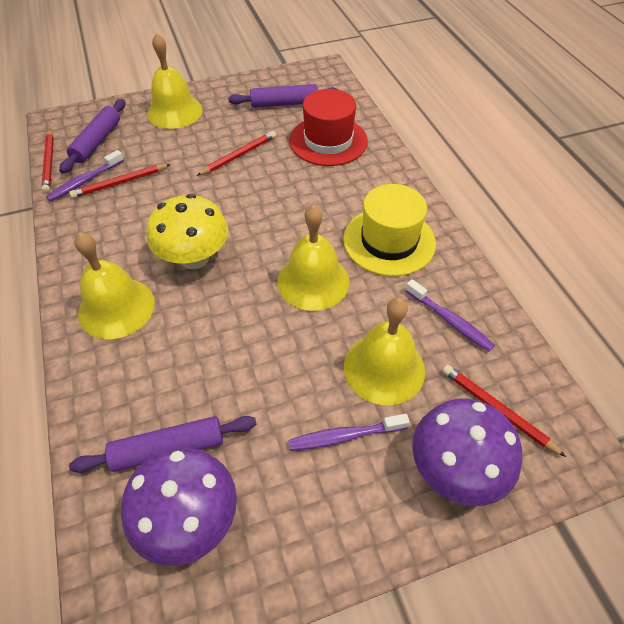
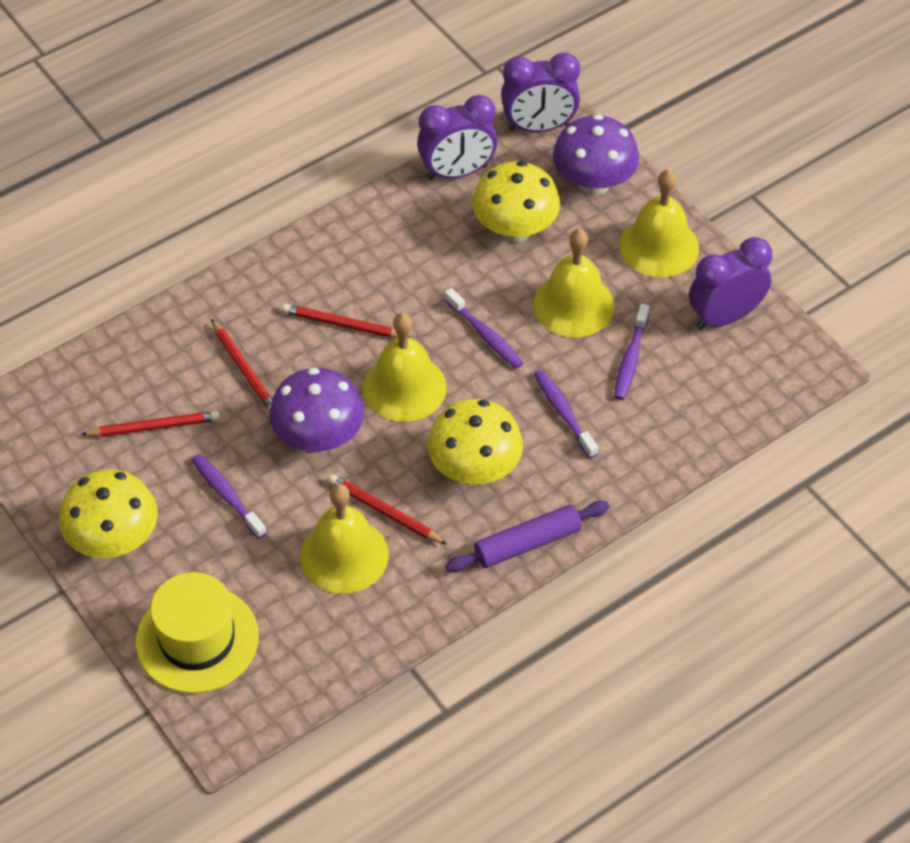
purple clock: none = 0 -> [417,95,498,180] [501,53,580,132] [689,237,772,330] = 3
purple rolling pin: [59,99,125,173] [69,416,257,473] [228,84,339,108] = 3 -> [445,501,609,572] = 1
purple toothbrush: [46,150,124,202] [288,414,410,451] [405,279,495,352] = 3 -> [192,454,267,539] [445,288,523,369] [534,370,598,458] [614,304,650,400] = 4
red hat: [289,89,368,166] = 1 -> none = 0
yellow mushroom: [147,194,229,269] = 1 -> [59,469,158,558] [427,399,523,485] [472,161,560,243] = 3

